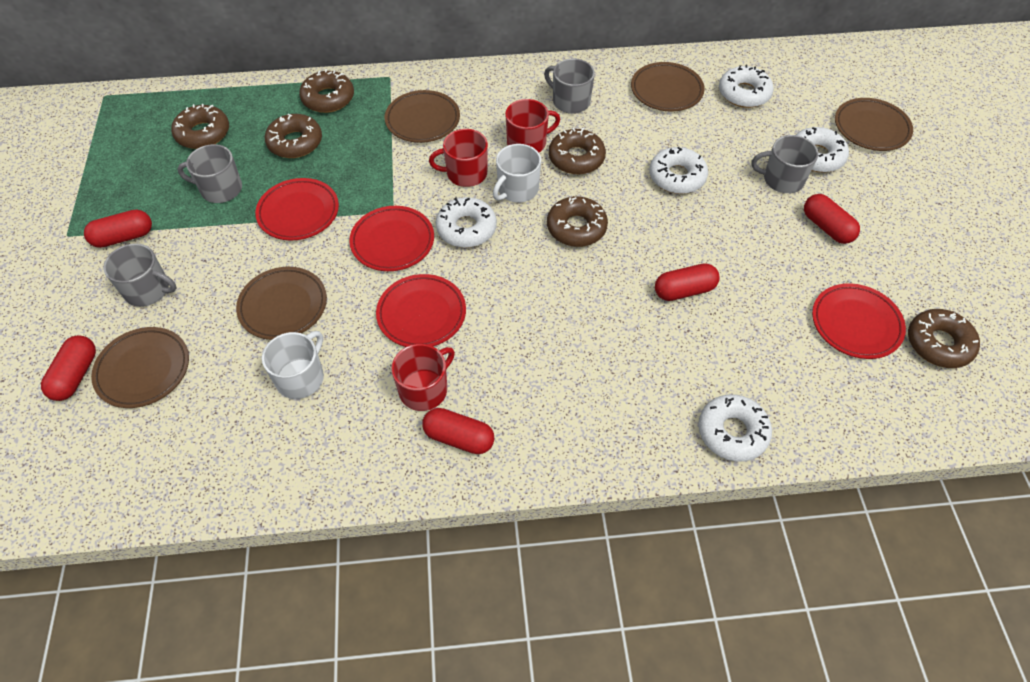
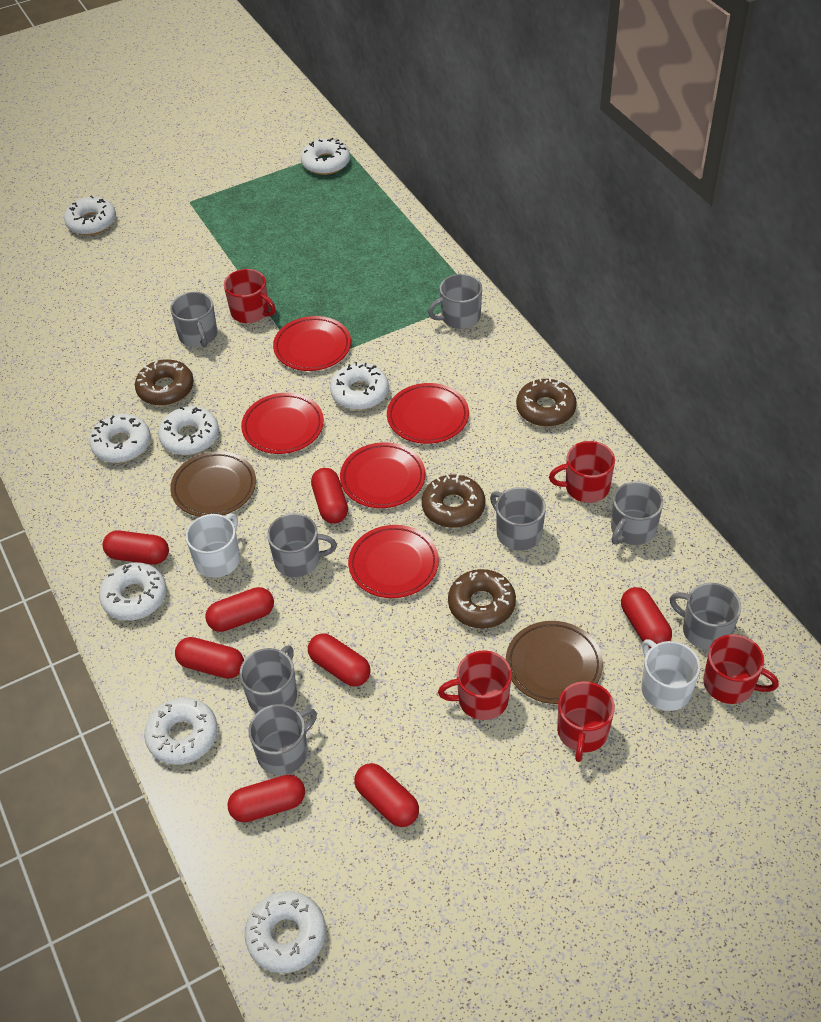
brown donut: [171,104,229,149] [265,114,322,158] [299,69,354,113] [547,196,608,247] [549,128,606,174] [908,309,980,368] = 6 -> [135,359,194,406] [422,473,485,528] [448,569,516,629] [516,378,577,427] = 4
brown plate: [91,327,189,408] [236,267,327,340] [385,90,460,143] [631,62,705,112] [835,98,913,151] = 5 -> [170,451,256,517] [506,621,603,704] = 2
grey mug: [103,243,177,307] [177,144,242,203] [544,58,595,114] [752,135,818,193] = 4 -> [170,292,217,348] [240,645,297,713] [249,704,317,775] [267,513,337,577] [428,274,482,329] [490,487,546,551] [611,481,663,545] [670,583,741,650] = 8
red capsule: [41,335,96,401] [84,210,152,248] [422,408,494,454] [655,263,719,301] [804,194,860,244] = 5 -> [102,530,169,564] [175,637,244,679] [205,587,274,632] [227,775,305,822] [308,633,371,687] [311,468,348,524] [354,763,419,827] [621,587,672,648] = 8
red mug: [391,344,455,411] [429,129,488,187] [505,99,560,152] = 3 -> [224,269,276,323] [438,650,512,720] [549,441,615,503] [557,681,615,762] [703,634,779,704] = 5
red plate: [255,178,339,240] [349,206,434,271] [376,274,466,347] [812,283,906,359] = 4 -> [241,393,324,454] [273,316,351,371] [340,442,426,508] [348,525,439,598] [387,383,469,444] = 5
white donut: [436,197,497,248] [649,147,708,194] [698,394,772,462] [719,65,774,108] [796,127,849,172] = 5 -> [64,196,116,235] [89,414,151,463] [99,562,167,621] [144,697,218,765] [158,406,219,455] [245,891,326,973] [301,138,350,175] [330,362,389,410] = 8

